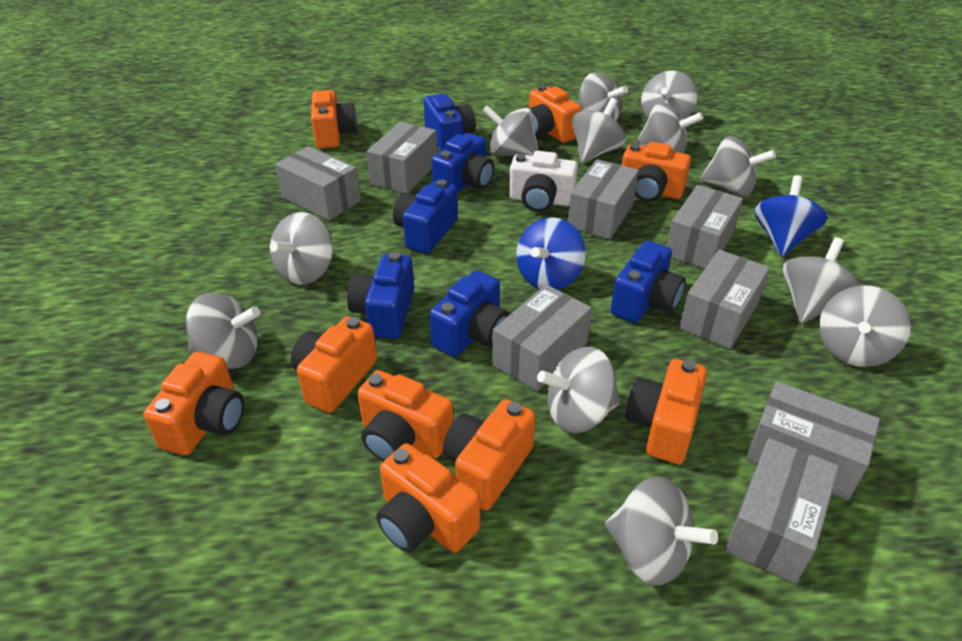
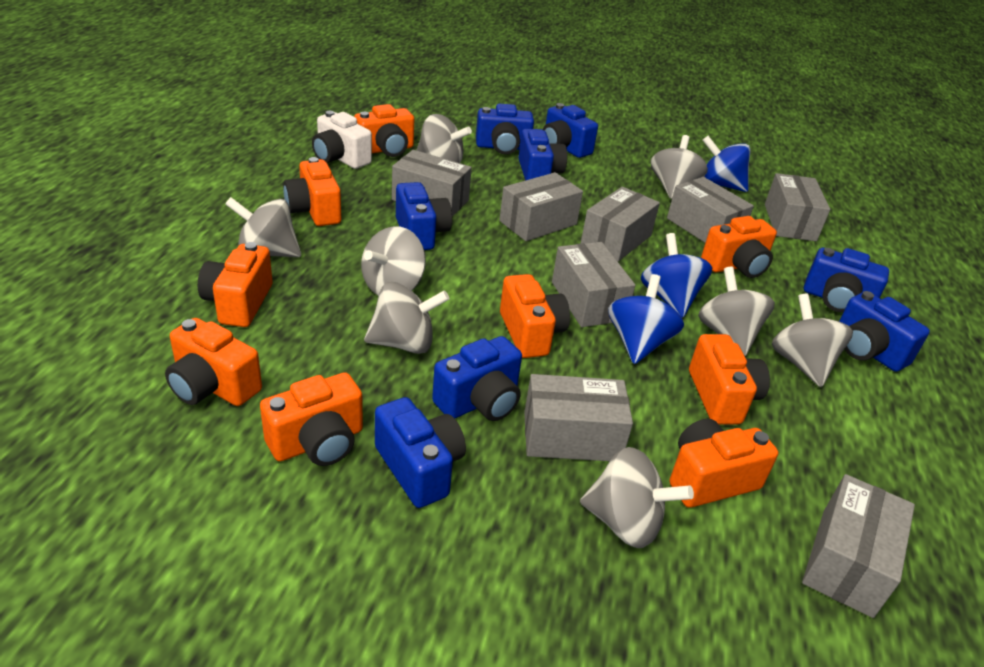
blue camera: [347,252,414,339] [393,180,458,254] [424,94,476,151] [429,270,510,357] [432,133,494,193] [611,241,685,323] = 6 -> [375,397,466,508] [396,182,452,250] [432,336,522,421] [476,104,534,155] [519,129,567,181] [542,103,598,158] [804,248,889,312] [839,291,930,372] = 8
blue spinning top: [516,217,585,290] [754,175,827,257] = 2 -> [608,274,684,364] [641,233,712,318] [702,136,751,192] = 3
grey spinning top: [186,293,260,369] [270,212,333,285] [482,105,539,156] [537,347,620,433] [572,98,626,163] [577,72,628,121] [605,477,718,586] [636,102,703,153] [641,70,697,119] [700,136,776,197] [783,237,860,323] [819,285,911,367] = 12 -> [225,197,301,257] [361,226,426,296] [364,282,450,354] [417,114,472,163] [580,447,694,548] [651,135,708,199] [698,267,775,356] [772,293,853,387] = 8

